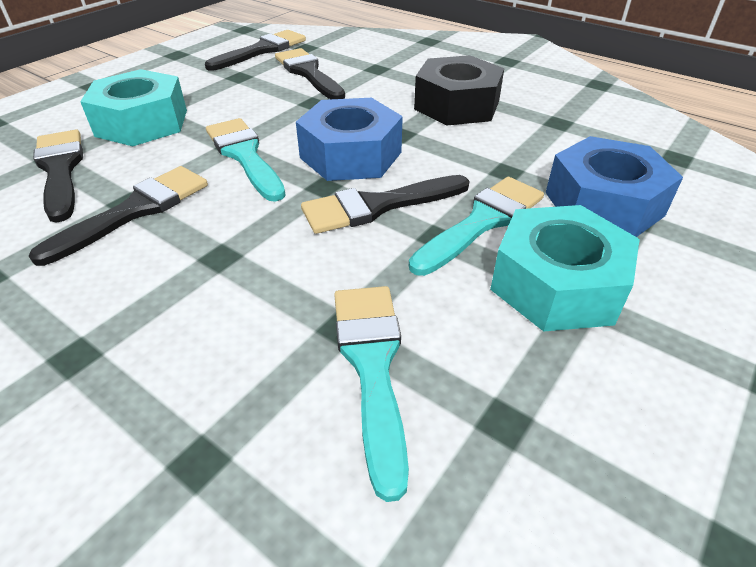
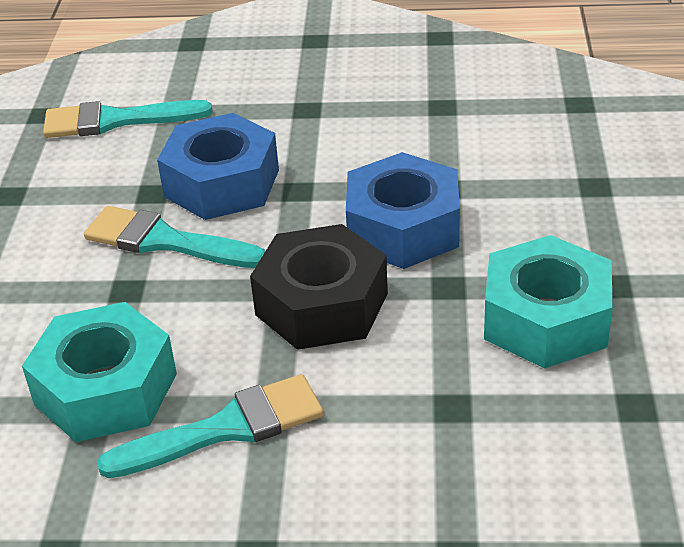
black brush: [29,166,208,266] [33,130,83,223] [205,30,306,71] [275,48,345,99] [301,175,469,234] = 5 -> none = 0

